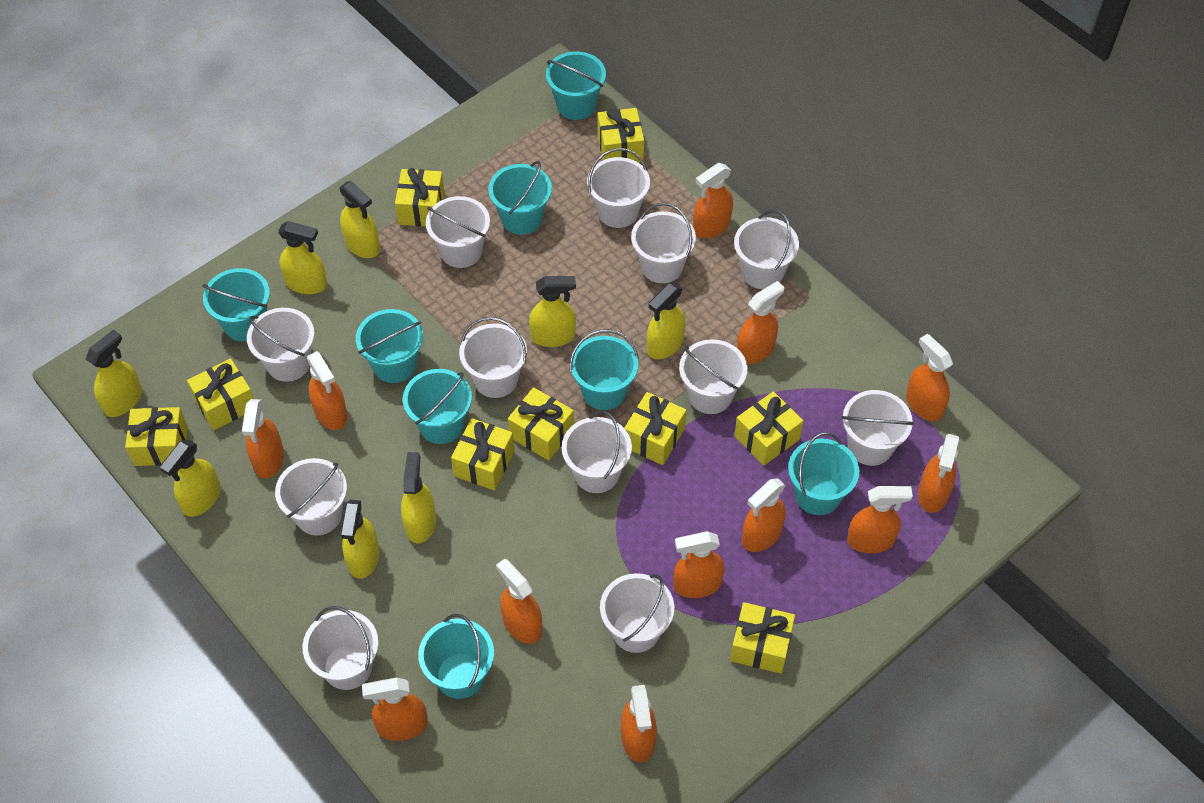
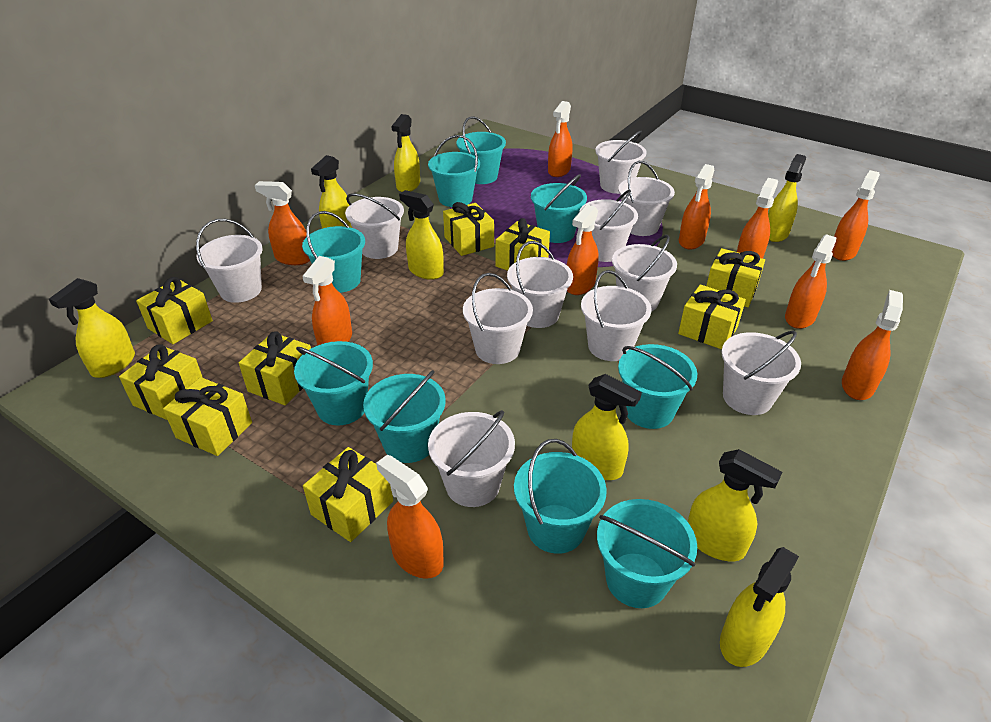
orange spray bottle: [242,399,284,479] [307,351,348,430] [362,677,428,741] [496,559,542,644] [621,685,657,763] [673,531,725,598] [693,163,733,238] [737,281,784,364] [742,478,786,552] [847,486,913,553] [906,334,953,421] [918,434,959,513] = 12 -> [255,181,310,265] [302,256,352,346] [376,455,444,579] [548,101,573,177] [567,205,599,295] [679,164,714,250] [737,178,778,259] [785,234,836,329] [832,170,880,261] [842,290,903,400] = 10
turquoise bucket: [202,268,270,341] [356,309,423,383] [403,369,472,444] [418,614,494,699] [488,161,552,235] [546,52,606,120] [570,329,639,410] [788,432,859,515] = 8 -> [294,341,373,425] [302,211,365,293] [363,370,446,463] [428,135,480,207] [456,116,506,184] [514,439,607,554] [531,174,587,243] [597,499,697,608] [618,344,697,429] = 9
white bucket: [247,308,315,382] [275,458,347,535] [303,606,379,690] [426,196,490,268] [459,317,527,398] [562,411,632,493] [587,148,650,228] [600,573,674,653] [631,203,696,283] [679,339,747,414] [734,210,799,289] [841,390,914,466] = 12 -> [196,219,263,303] [345,193,404,259] [428,410,515,507] [463,273,533,364] [507,241,573,328] [579,189,638,262] [581,270,652,361] [595,131,646,194] [612,235,677,311] [618,161,675,236] [721,330,801,415] = 11

